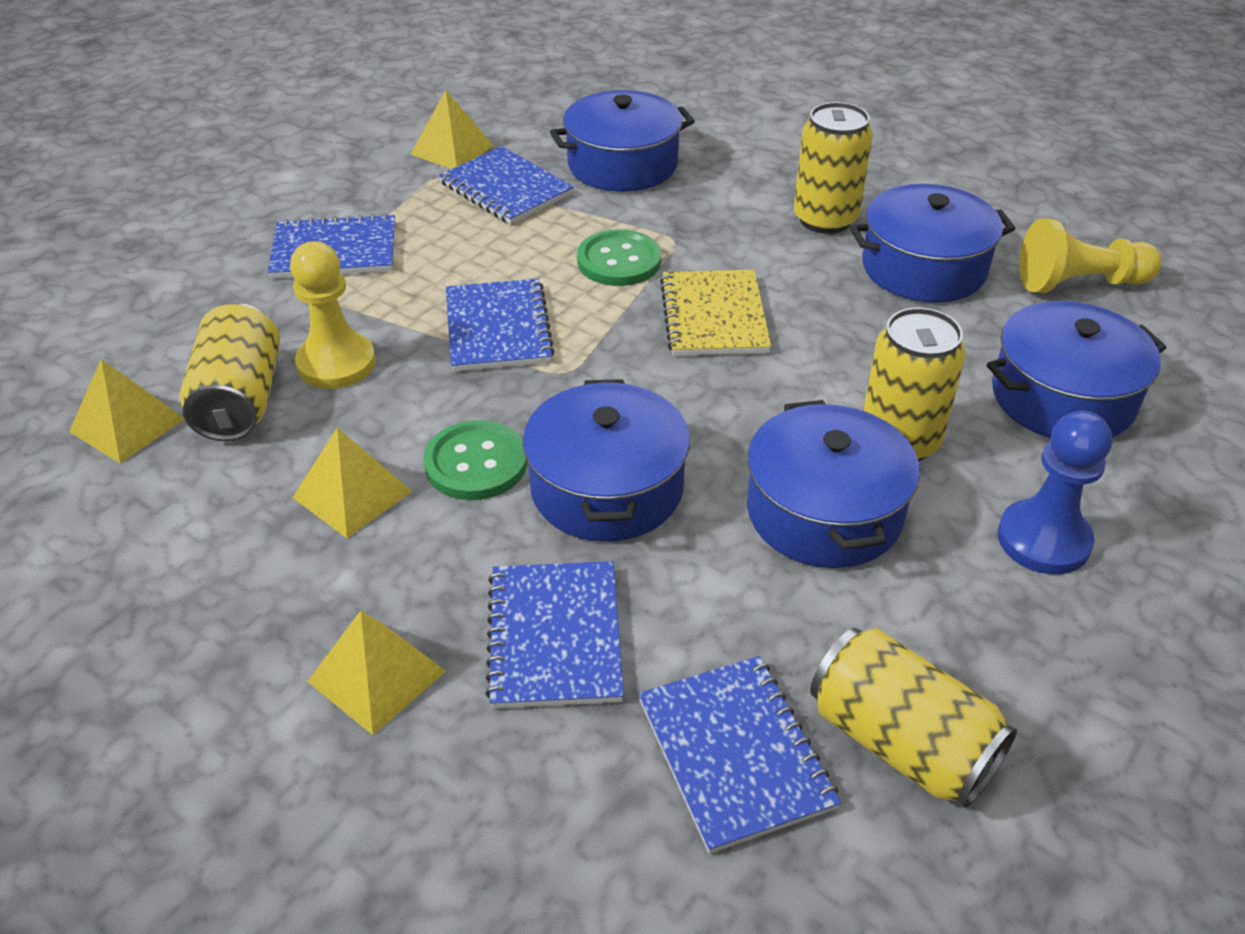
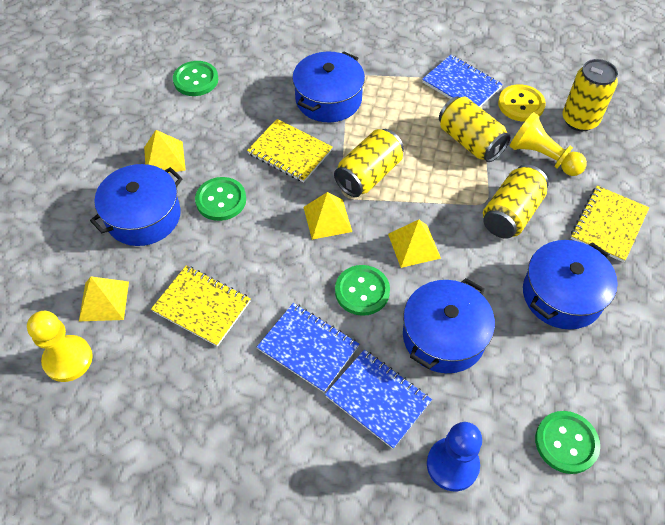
blue notebook: [268,213,395,279] [439,146,574,225] [446,278,555,372] [485,561,624,709] [638,656,841,854] = 5 -> [257,303,359,392] [325,350,432,449] [422,55,503,107] = 3
blue pot: [523,379,690,542] [550,90,695,192] [747,400,920,568] [850,184,1016,303] [987,301,1166,438] = 5 -> [90,164,183,246] [292,51,365,122] [403,278,495,373] [523,240,618,330] = 4
green button: [423,420,527,500] [577,229,661,286] = 2 -> [173,61,218,96] [195,177,246,221] [335,265,390,316] [535,411,600,474] = 4
yellow button: none = 0 -> [498,84,546,122] = 1
yellow notebook: [660,270,771,356] = 1 -> [151,265,251,347] [247,119,333,183] [571,186,649,262] = 3

